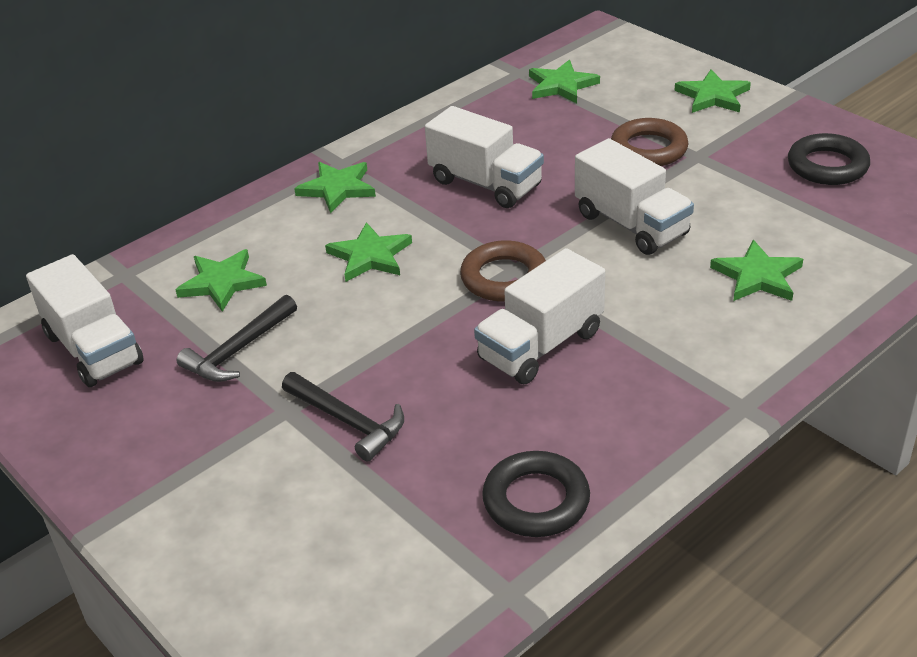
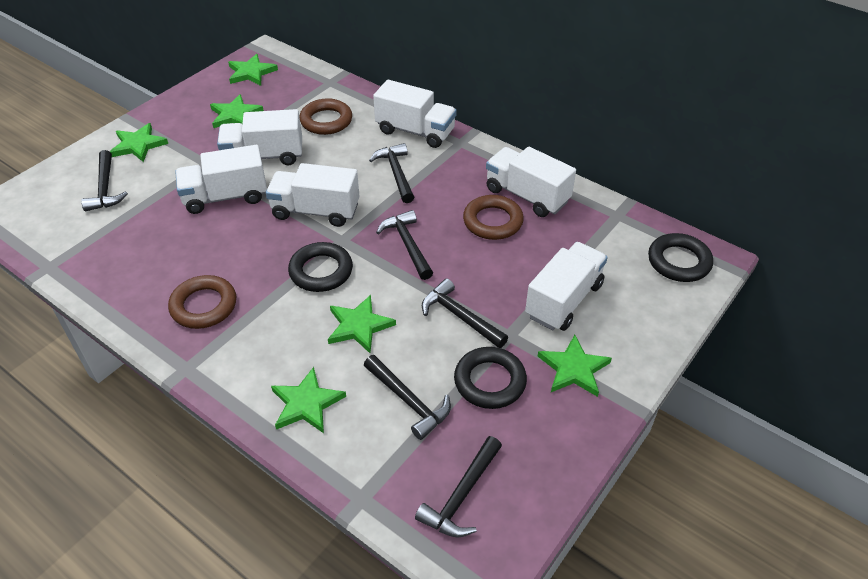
black hammer: [177,295,297,382] [282,372,404,462] = 2 -> [81,150,128,211] [364,355,451,440] [369,143,414,203] [376,210,433,280] [415,436,502,538] [422,278,508,348] = 6
black ring: [482,451,590,537] [788,133,870,185] = 2 -> [288,242,353,292] [454,347,527,409] [648,233,713,282] = 3
brown ring: [460,240,546,302] [611,118,689,166] = 2 -> [168,275,236,329] [300,98,352,135] [463,195,524,240] = 3
white truck: [26,254,144,387] [425,106,544,208] [474,248,605,384] [575,138,694,255] = 4 -> [175,145,267,214] [217,109,302,165] [266,163,360,227] [373,80,457,148] [486,147,576,217] [525,242,608,331] = 6

